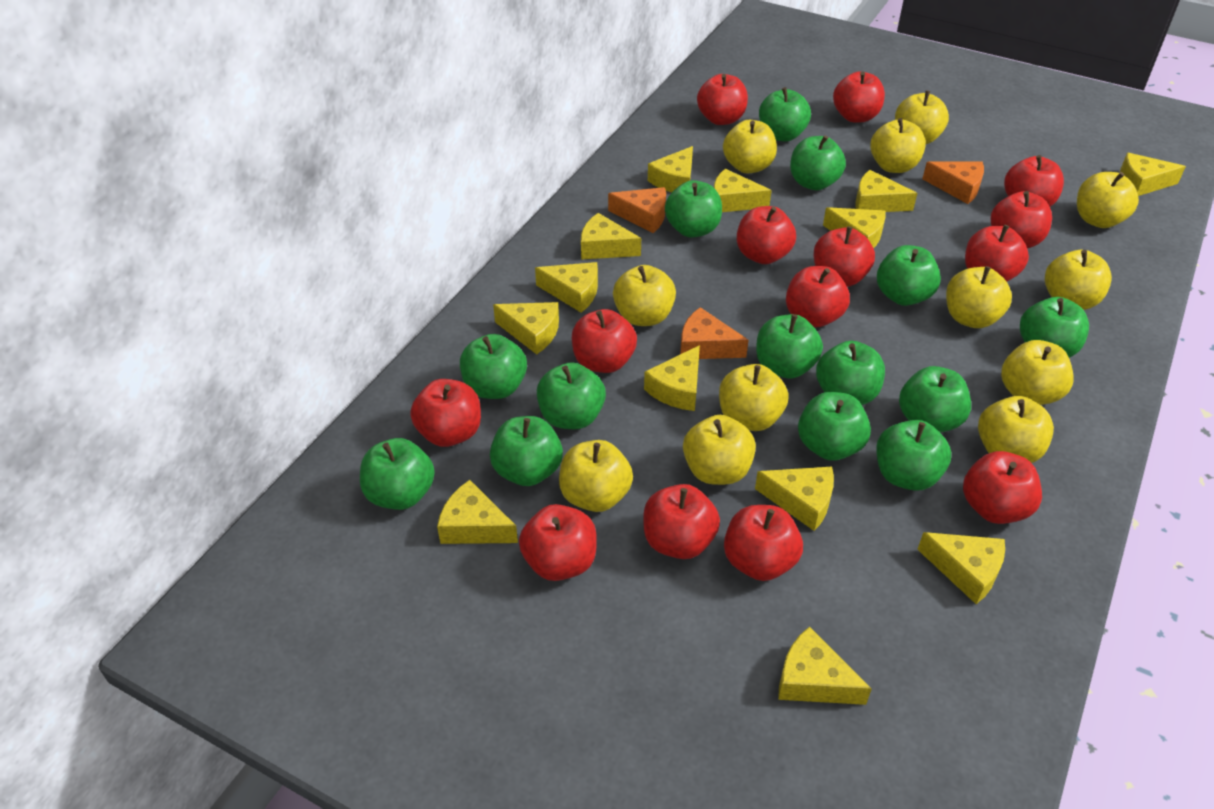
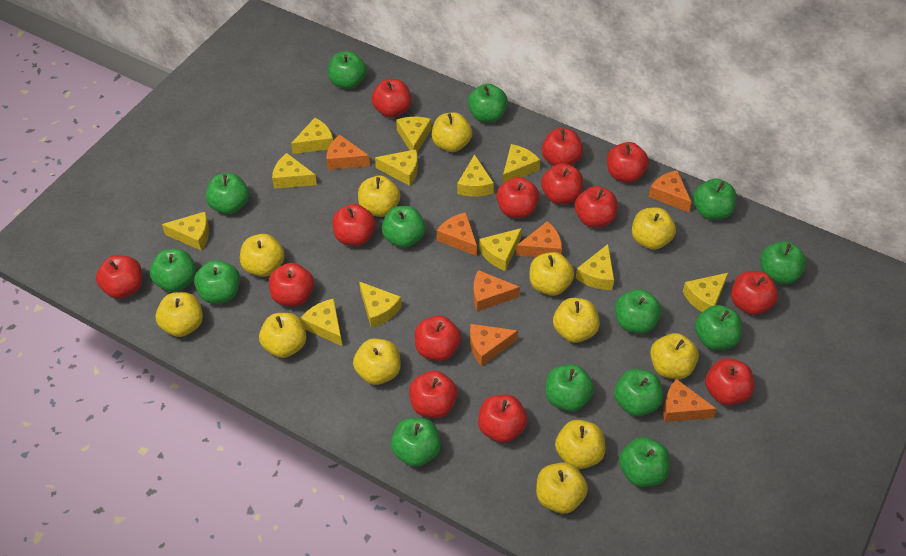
orange cheese: [608,187,666,233] [680,307,749,359] [922,161,984,204] = 3 -> [326,135,370,170] [437,212,477,256] [470,324,518,366] [473,270,520,311] [516,221,562,257] [649,170,692,212] [663,379,716,422] = 7
yellow cheese: [437,480,518,544] [493,302,559,355] [535,262,598,313] [581,213,641,260] [644,345,700,411] [648,146,693,192] [714,169,772,212] [755,467,834,531] [778,627,872,705] [823,207,886,248] [855,170,917,212] [917,532,1005,604] [1120,153,1186,196] = 13 -> [162,212,209,250] [272,153,317,189] [291,118,333,154] [300,299,342,346] [359,281,402,328] [375,149,418,186] [396,117,431,152] [457,154,494,197] [479,228,522,271] [503,144,540,183] [576,244,614,290] [683,273,728,312] = 12

